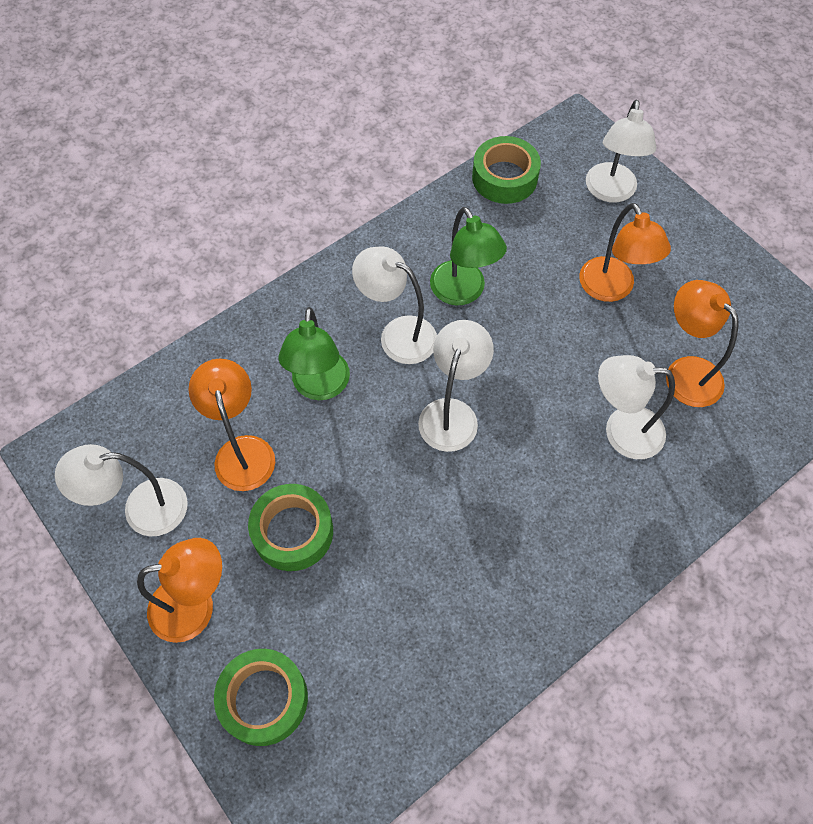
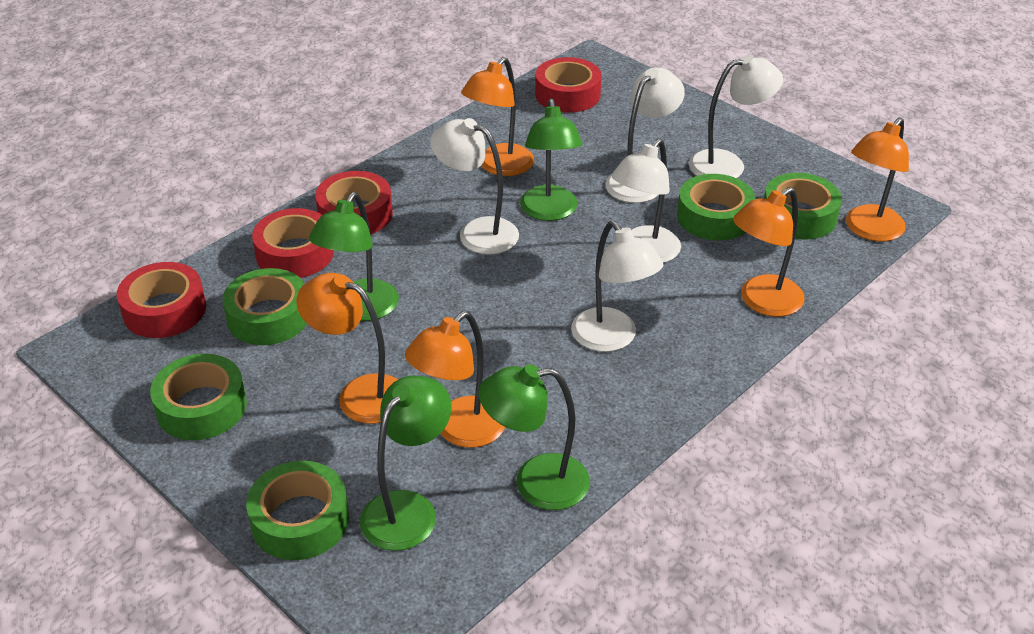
green lamp: [279,307,350,400] [430,207,507,306] = 2 -> [309,192,399,321] [360,376,452,551] [478,364,590,510] [520,99,582,221] = 4
green tape: [214,649,308,746] [248,484,333,571] [472,136,541,204] = 3 -> [150,354,247,440] [222,268,307,345] [246,461,349,560] [677,174,755,241] [764,173,842,239] = 5
orange lamp: [137,538,222,643] [189,359,275,491] [579,203,671,302] [666,280,739,407] = 4 -> [296,273,398,424] [405,311,505,448] [461,57,534,176] [733,187,805,317] [846,117,909,242] = 5
red tape: none = 0 -> [117,262,206,338] [252,208,334,278] [315,171,393,234] [535,57,602,113] = 4

